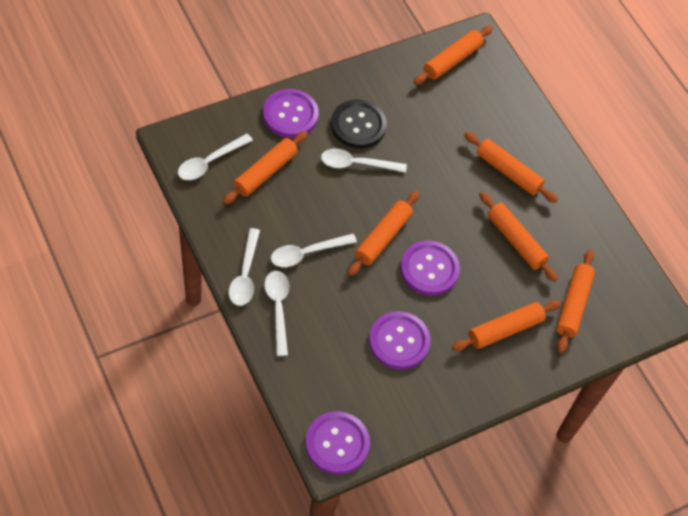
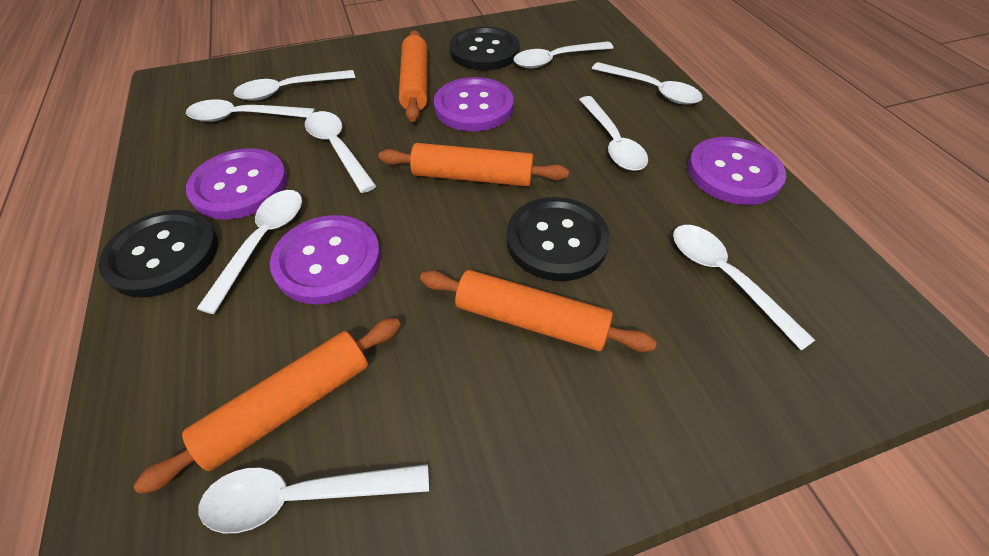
black button: [331,99,387,149] = 1 -> [98,210,218,298] [449,27,520,70] [507,197,610,281] = 3
orange rolling pin: [223,131,308,204] [348,191,419,276] [414,26,493,85] [452,300,561,351] [464,132,558,203] [479,191,558,282] [556,250,595,353] = 7 -> [134,318,401,494] [378,143,569,187] [399,30,427,122] [420,270,657,352] = 4
white spoon: [178,134,253,180] [229,228,260,306] [264,271,289,356] [271,234,357,267] [321,149,407,173] = 5 -> [186,99,315,122] [197,190,302,314] [199,464,429,533] [234,70,356,101] [305,111,376,193] [513,41,613,69] [579,96,648,171] [592,62,703,104] [673,225,815,351] = 9

